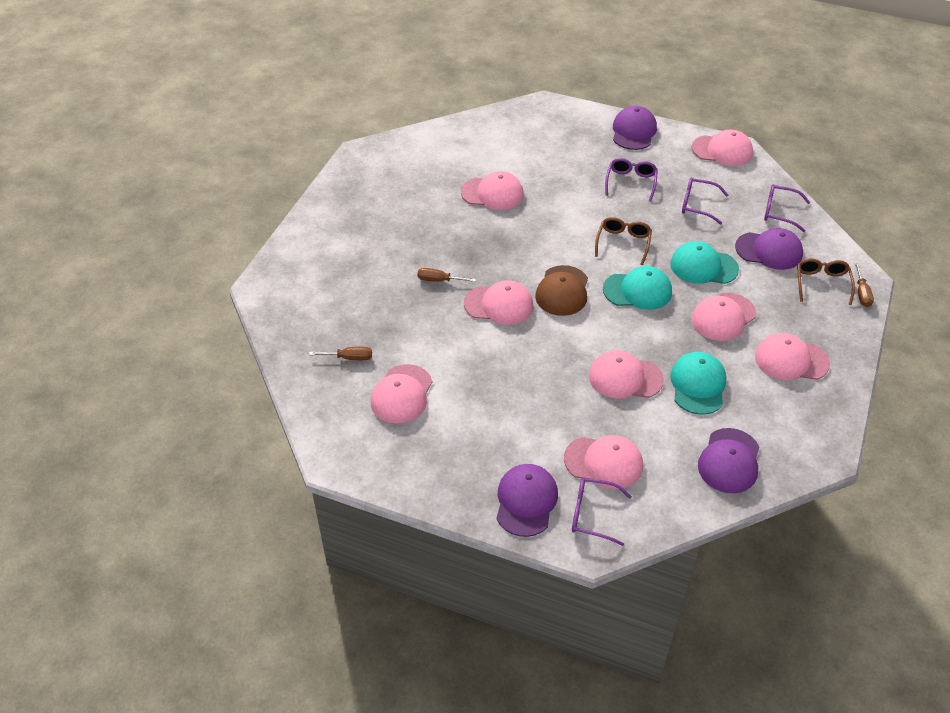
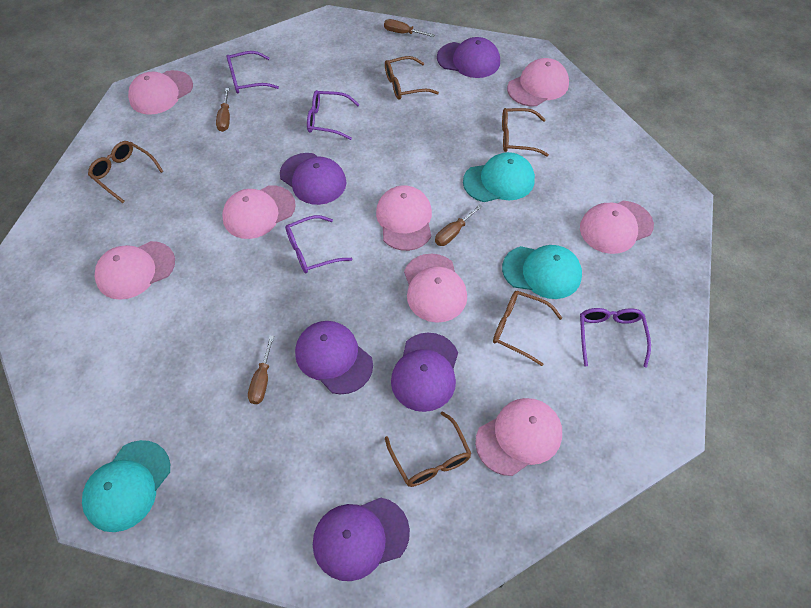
brown cap: [535,265,588,316] = 1 -> none = 0
brown glasses: [595,217,652,265] [797,258,855,305] = 2 -> [88,141,163,203] [385,56,439,99] [385,411,472,487] [493,291,562,366] [502,108,549,157] = 5
brown screwdriver: [309,347,372,360] [418,268,476,282] [855,263,874,307] = 3 -> [216,88,230,132] [248,336,274,404] [384,19,435,37] [435,204,483,246] = 4
purple cap: [496,464,558,537] [613,106,657,150] [698,428,759,493] [735,228,803,270] = 4 -> [280,153,347,205] [295,321,373,395] [313,498,410,581] [391,333,458,412] [437,37,500,78] = 5

